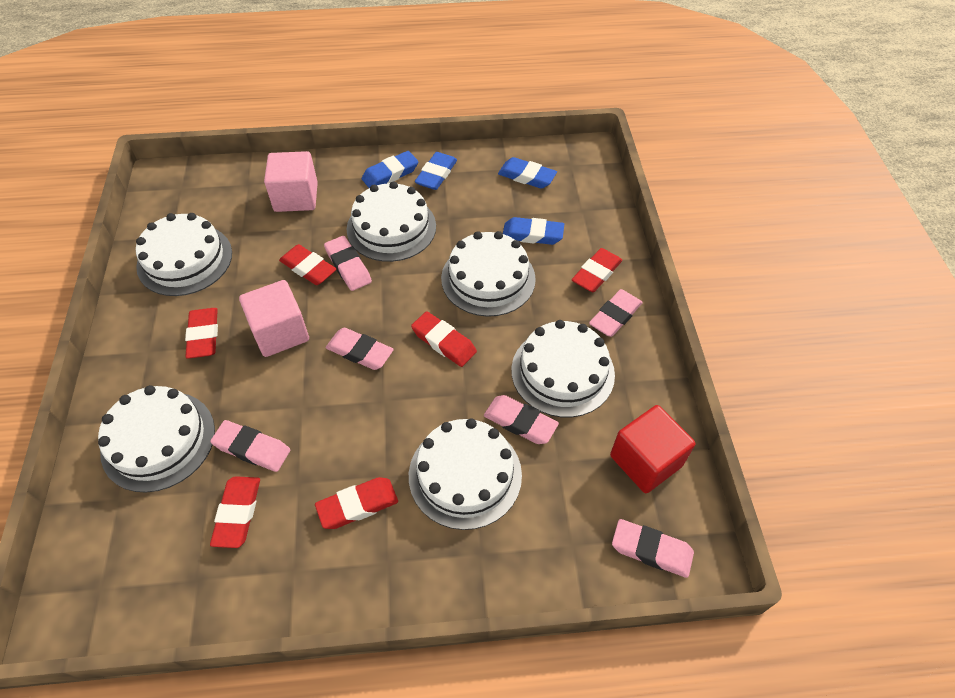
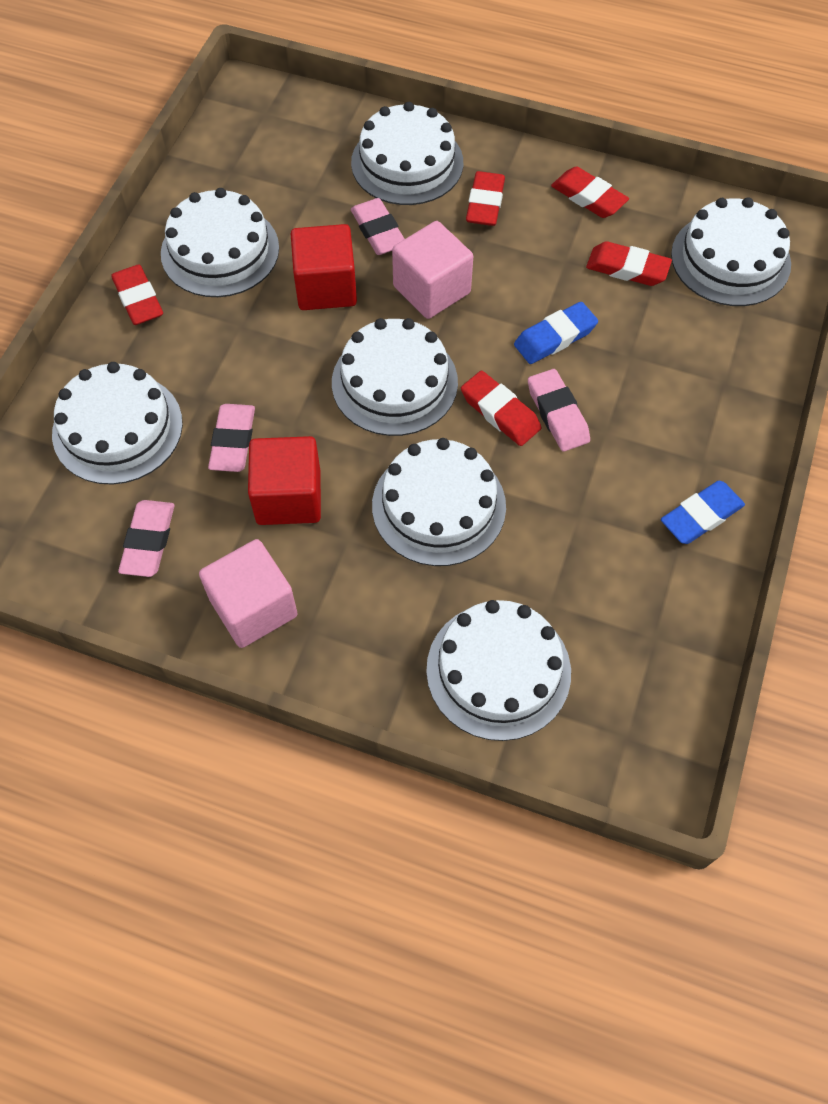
blue eraser: [362,151,418,188] [415,152,457,190] [498,157,557,189] [503,217,564,245] = 4 -> [514,302,598,364] [661,481,745,544] = 2
pink eraser: [210,420,290,472] [324,236,372,291] [326,328,394,370] [484,395,559,444] [589,289,643,337] [612,519,694,578] = 6 -> [118,500,175,577] [208,404,255,472] [351,198,404,255] [528,369,590,452] = 4
red cube: [610,405,696,493] = 1 -> [248,436,321,525] [291,224,357,310] = 2
red eraser: [185,308,218,359] [210,476,260,548] [279,244,336,285] [315,477,398,529] [411,311,477,367] [572,248,622,292] = 6 -> [111,264,163,325] [461,371,541,446] [466,171,505,226] [551,167,629,218] [586,241,672,286] = 5
white cake: [98,385,215,493] [136,213,232,296] [346,181,436,262] [409,418,522,530] [441,231,536,317] [511,320,615,417] = 6 -> [52,362,183,485] [161,188,279,297] [332,318,458,436] [351,102,463,205] [372,438,506,566] [426,600,571,741] [671,197,791,306] = 7

